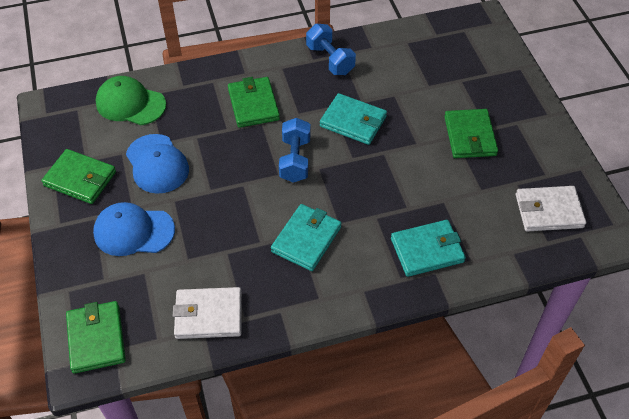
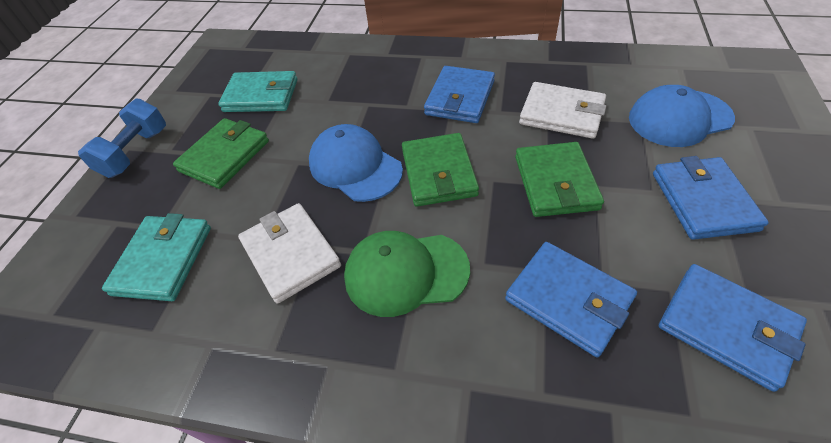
blue dumbbell: [279,118,311,183] [306,24,356,75] = 2 -> [78,99,166,178] = 1
blue wallet: none = 0 -> [424,66,495,123] [505,242,637,357] [653,156,769,240] [659,264,807,392] = 4
green wallet: [41,149,116,204] [66,301,126,374] [228,77,280,128] [444,109,498,158] = 4 -> [173,118,269,189] [402,133,479,207] [515,142,604,217] = 3
turquoise wallet: [271,204,341,271] [320,93,387,145] [391,220,466,277] = 3 -> [102,213,211,301] [218,71,297,112] = 2

